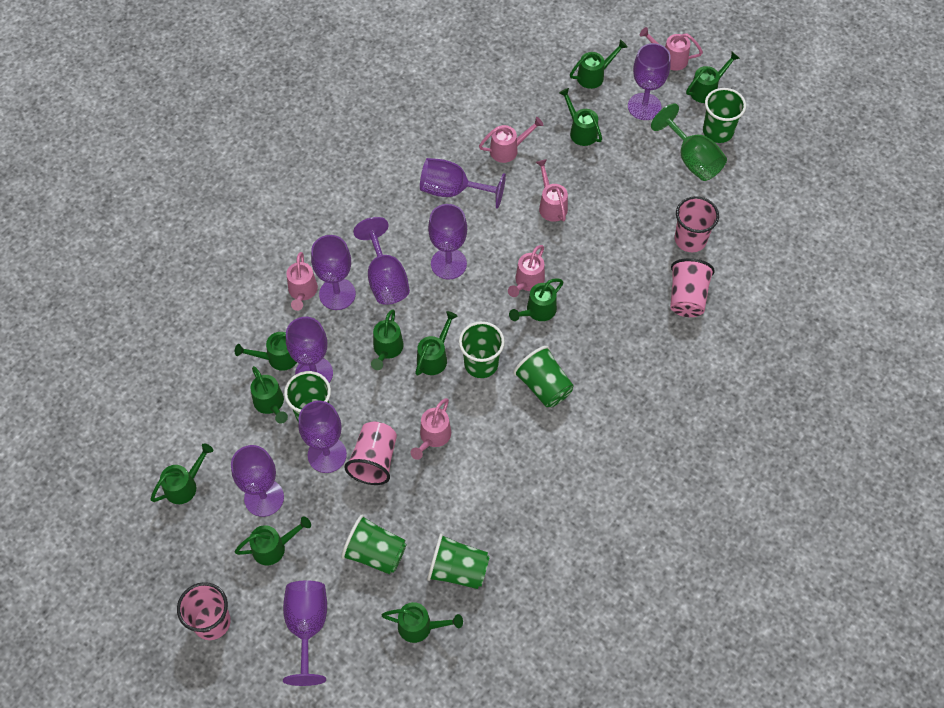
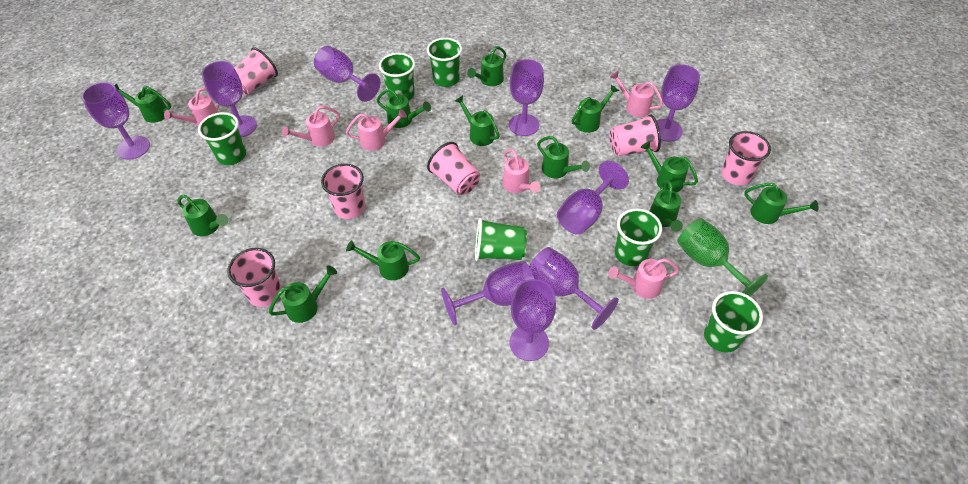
green watering can: [151,443,214,504] [235,332,297,371] [235,516,311,565] [250,366,288,424] [371,310,404,370] [381,602,463,643] [415,311,458,376] [509,278,564,321] [559,88,602,146] [570,40,627,89] [686,52,740,103] = 11 -> [115,84,171,123] [178,195,228,236] [269,265,337,323] [346,240,420,280] [377,89,431,128] [455,96,500,146] [467,46,506,86] [537,136,590,178] [572,85,619,133] [641,141,698,192] [649,180,683,232] [744,183,819,224] = 12
pink cup: [177,582,231,640] [344,422,397,485] [670,258,715,317] [675,196,719,252] = 4 -> [227,248,282,307] [234,48,278,95] [321,164,366,219] [427,142,480,195] [609,114,661,156] [721,131,771,185] = 6

